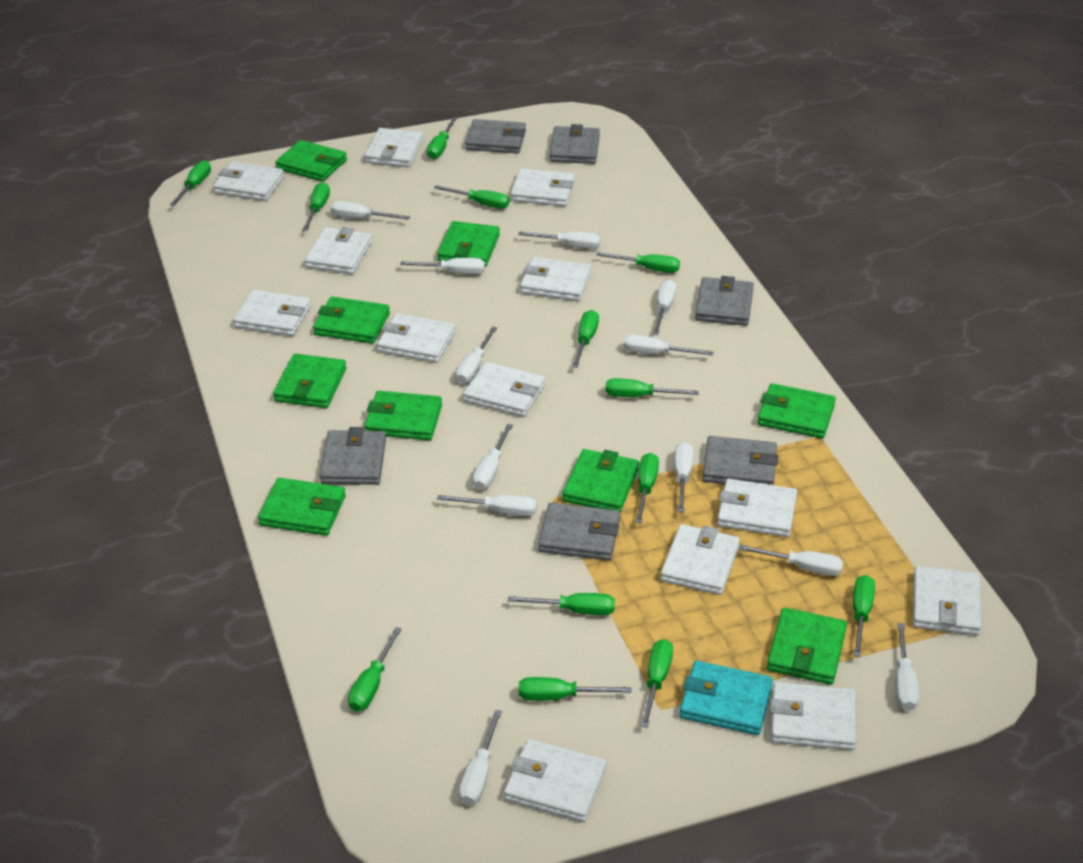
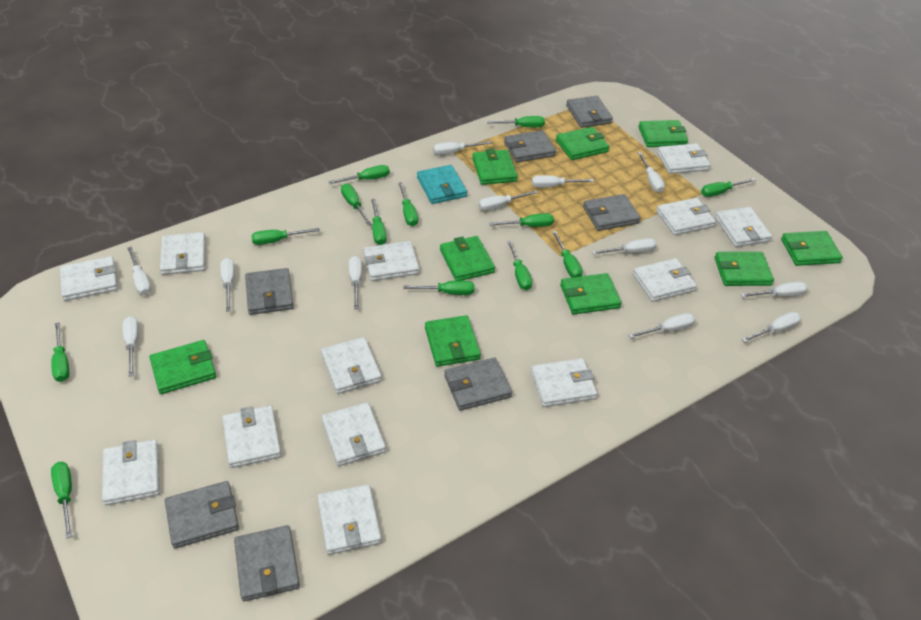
grey wallet: [320,427,386,485] [465,119,526,154] [538,502,620,561] [549,124,600,164] [695,276,754,326] [702,436,778,485] = 6 -> [165,481,239,549] [234,525,300,602] [245,268,294,315] [444,358,512,411] [504,130,556,163] [566,96,613,128] [583,194,641,231] = 7

